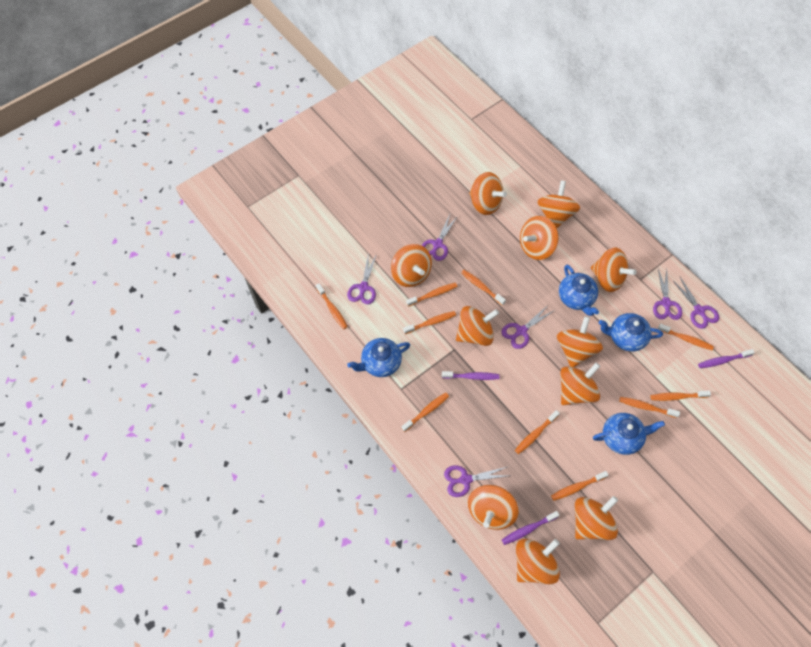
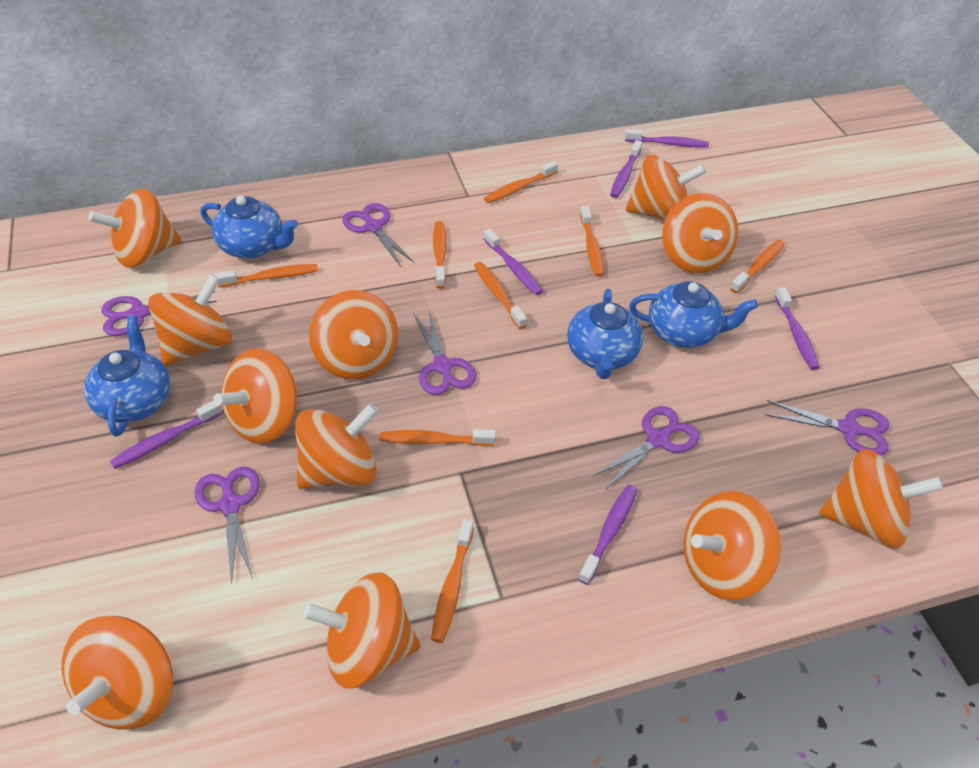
orange toothbrush: [316,283,348,329] [401,393,449,432] [403,311,456,334] [406,283,457,307] [461,270,506,305] [515,410,560,454] [551,471,608,501] [619,397,680,418] [651,390,711,401] [658,324,714,350] = 10 -> [215,264,318,287] [379,429,496,446] [431,519,474,643] [433,221,447,289] [474,262,527,329] [484,161,558,203] [580,206,604,277] [730,240,785,293] = 8
purple toothbrush: [442,371,499,380] [502,511,559,545] [698,349,755,368] = 3 -> [110,400,223,469] [484,229,543,295] [578,484,637,585] [610,140,642,198] [625,129,709,148] [775,287,820,370] = 6

